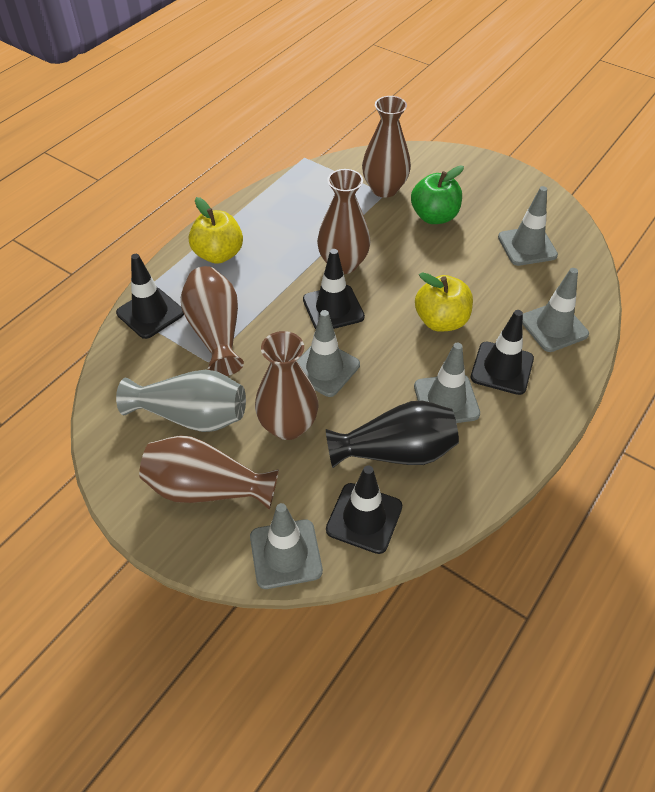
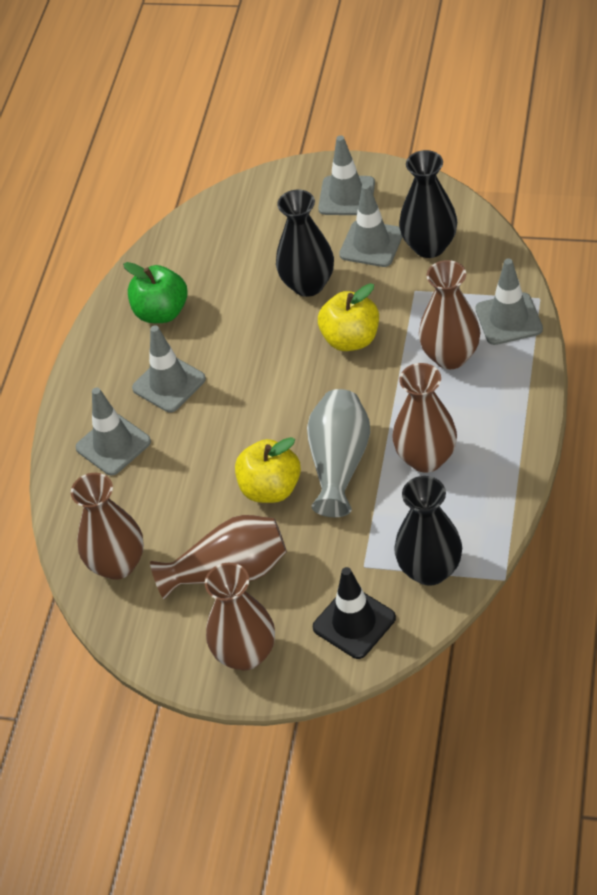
black traffic cone: [116,254,184,339] [303,249,365,329] [326,465,402,554] [471,310,534,395] = 4 -> [313,567,396,659] = 1
black vase: [326,401,459,468] = 1 -> [276,190,334,297] [394,476,462,586] [399,150,457,258] = 3

